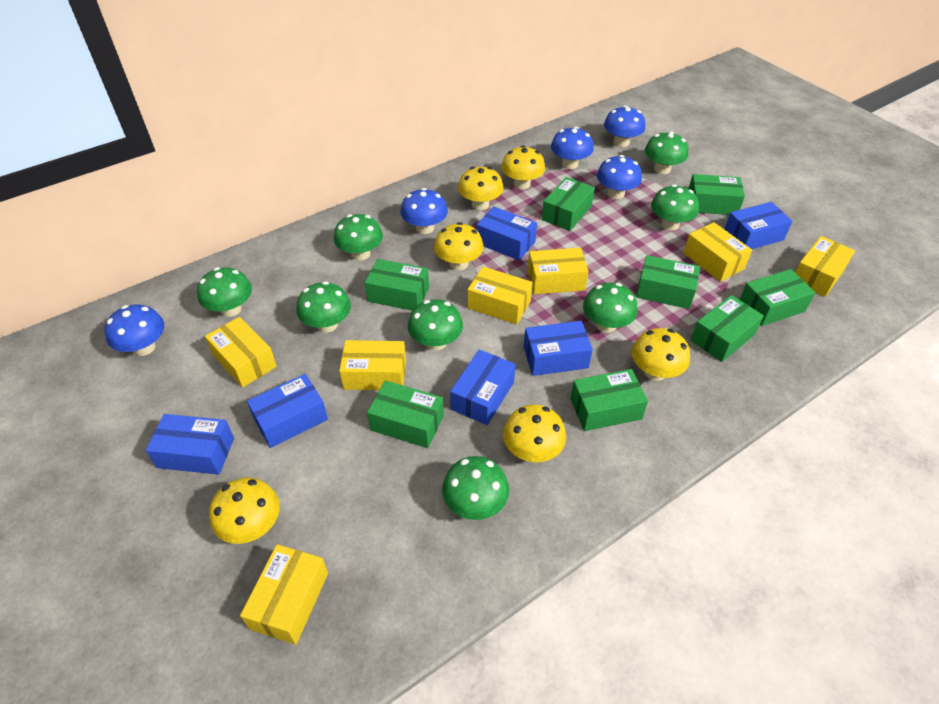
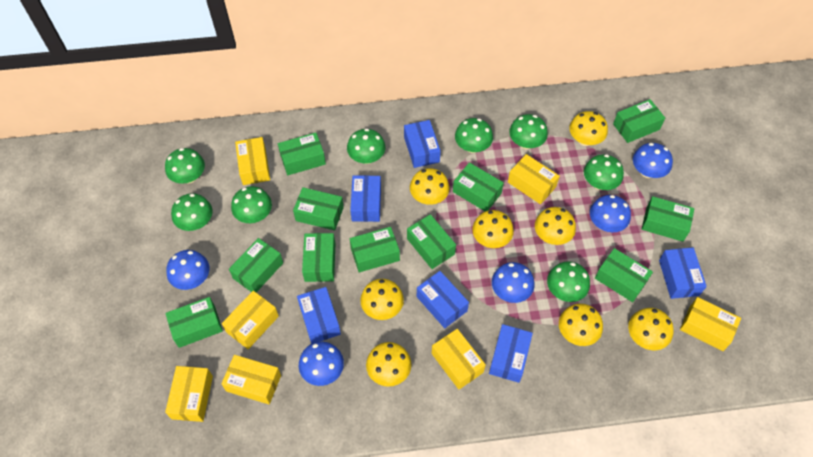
green box: [365,259,429,311] [367,380,444,448] [542,177,595,231] [570,369,648,431] [636,255,700,309] [688,174,745,215] [691,295,764,362] [740,269,815,326] = 8 -> [165,297,223,348] [229,238,283,292] [278,133,326,175] [293,187,344,231] [302,233,335,282] [350,227,400,272] [407,214,456,269] [453,162,504,211] [595,248,653,302] [613,99,665,143] [642,196,694,242] = 11
yellow mushroom: [209,477,280,544] [434,222,484,270] [458,167,503,210] [501,145,545,189] [503,405,566,462] [632,328,690,381] = 6 -> [360,279,404,320] [366,342,411,387] [410,168,450,205] [472,210,514,248] [535,207,576,245] [559,304,603,346] [569,111,608,146] [628,308,674,350] = 8

